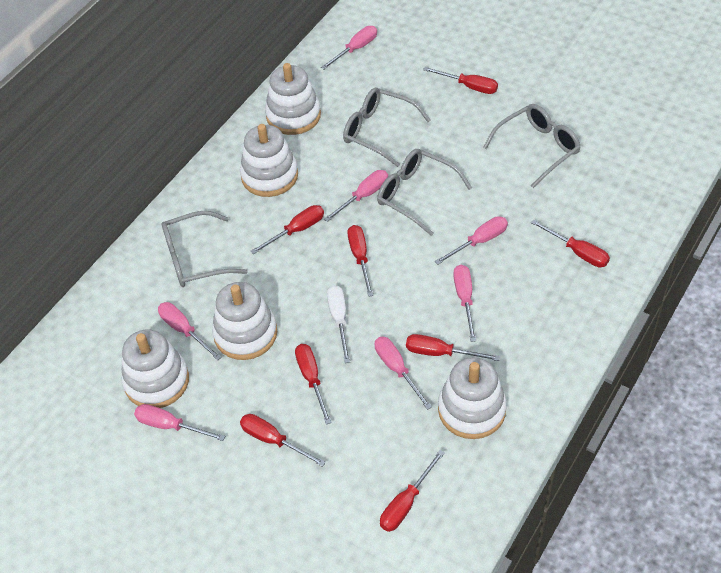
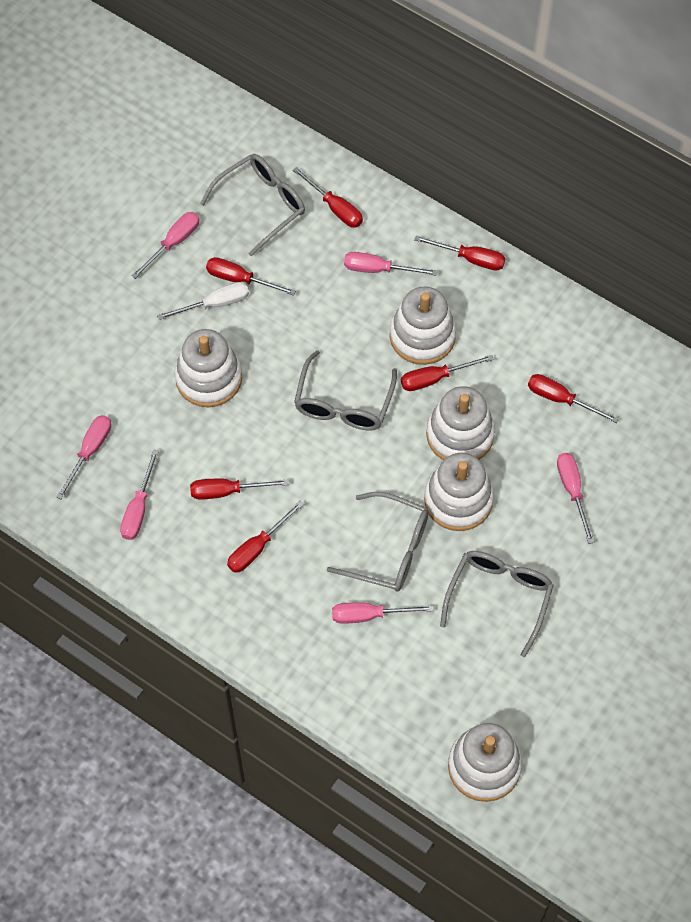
pink screwdriver: [134,404,225,441] [158,302,222,361] [321,26,377,69] [324,170,388,222] [374,337,432,410] [435,216,508,264] [453,265,476,342] = 7 -> [56,415,111,499] [120,449,159,540] [131,212,200,279] [332,602,434,624] [344,252,438,276] [557,453,594,544] = 6
red screwdriver: [240,414,326,467] [250,205,324,254] [295,344,332,425] [347,225,374,297] [380,450,445,532] [406,334,500,361] [423,67,498,94] [531,219,610,267] = 8 -> [190,478,289,500] [206,257,296,296] [227,501,304,573] [293,167,363,227] [401,355,494,391] [414,235,505,271] [528,374,619,423] = 7

